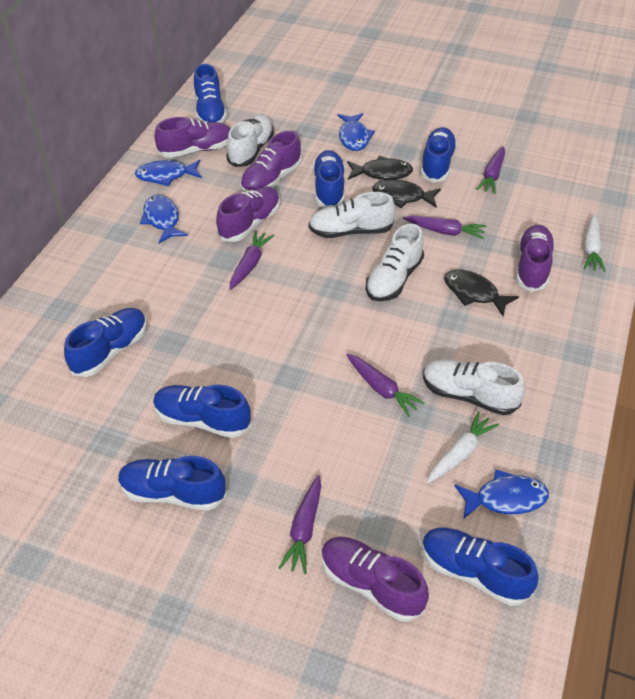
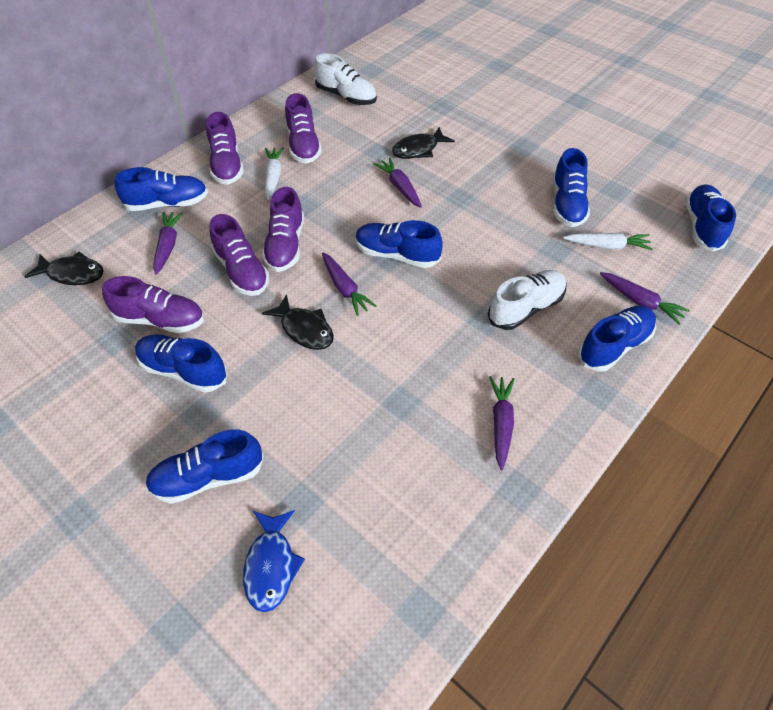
blue fish: [135,160,202,186] [140,195,188,243] [337,113,375,151] [454,469,549,519] = 4 -> [243,510,305,612] = 1
white shoe: [226,115,274,167] [308,192,395,238] [365,224,424,301] [423,359,525,415] = 4 -> [314,53,377,105] [488,270,567,330] = 2

